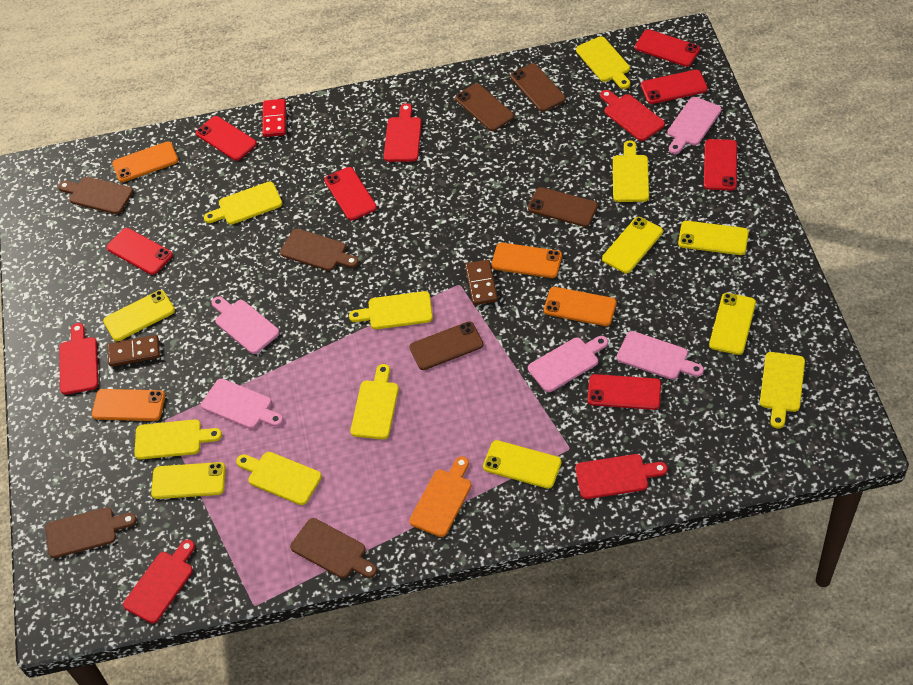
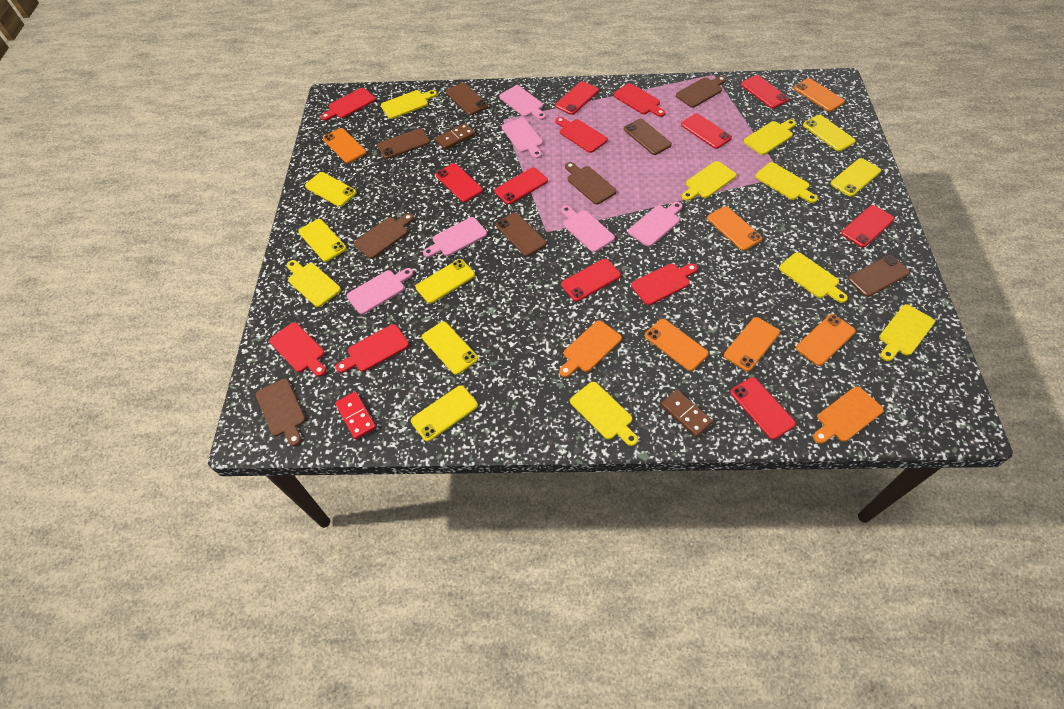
brown phone: [409,321,484,370] [455,83,514,131] [511,63,566,112] [528,187,598,227] = 4 -> [378,128,430,159] [446,82,488,115] [496,213,546,256] [624,119,672,155] [848,255,910,297] = 5
orange cutting board: [409,456,471,537] = 1 -> [559,320,622,377] [813,386,884,444] = 2
orange phone: [92,389,165,421] [112,141,178,182] [492,243,562,278] [544,287,617,326] = 4 -> [323,128,366,163] [645,319,709,371] [707,206,762,251] [724,317,780,371] [794,78,845,112] [796,314,856,366] = 6
pink cutting board: [201,379,283,429] [211,296,280,354] [528,336,608,392] [617,331,704,380] [667,97,721,154] = 5 -> [347,268,413,315] [423,217,487,258] [499,85,546,120] [502,118,543,159] [561,206,615,252] [628,202,683,247] = 6
red cutting board: [59,323,98,395] [123,540,195,623] [384,103,422,162] [575,454,668,499] [600,90,665,141] = 5 -> [269,322,326,377] [321,88,376,121] [336,324,409,373] [555,117,608,153] [613,83,665,117] [631,263,698,305] = 6
red phone: [107,228,173,275] [196,116,257,161] [324,167,377,220] [587,374,661,410] [635,29,700,67] [641,70,708,104] [704,139,737,191] = 7 -> [436,163,483,202] [494,167,548,205] [555,81,599,115] [561,259,621,302] [681,113,732,149] [730,377,796,440] [741,75,789,109] [841,205,894,248] = 8
yellow phone: [103,290,175,341] [151,462,226,499] [483,440,561,489] [602,217,663,273] [678,221,749,255] [709,293,756,355] = 6 -> [298,219,347,262] [305,172,357,207] [411,385,478,442] [416,259,475,303] [422,321,478,375] [803,115,856,151] [831,158,881,197] = 7

